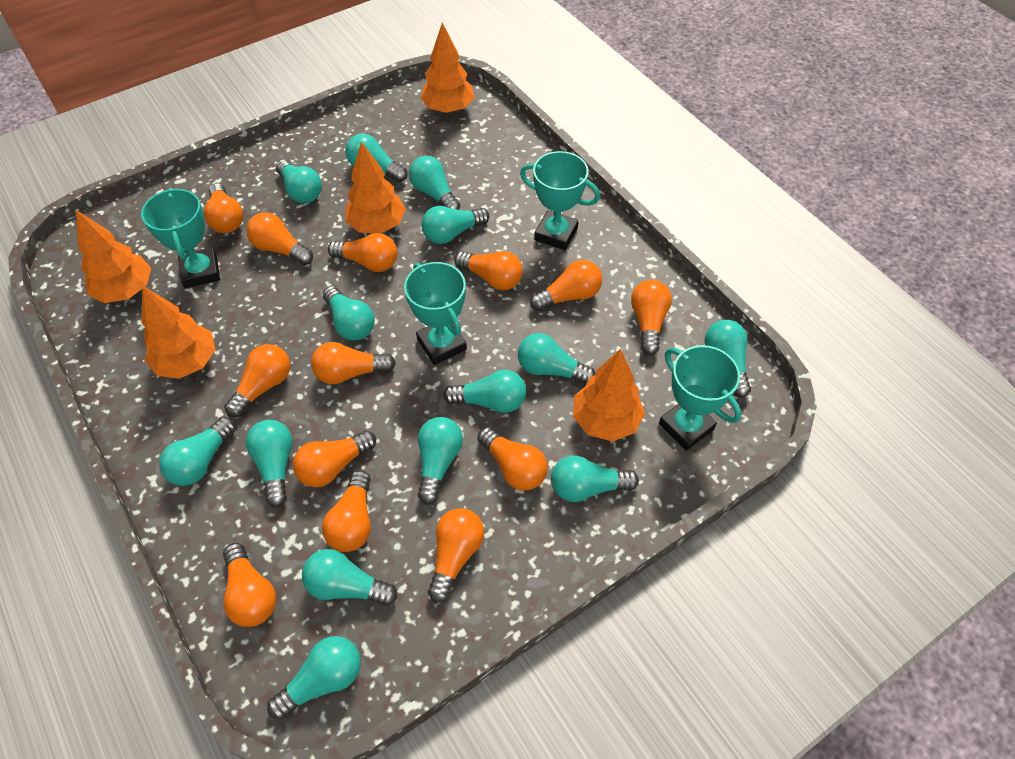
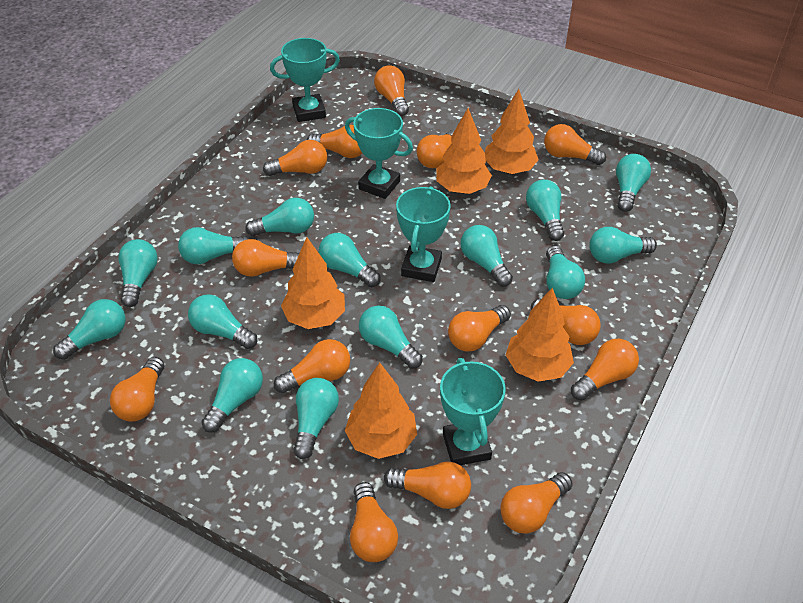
orange light bulb: [204,183,243,233] [223,543,276,627] [224,344,290,417] [246,212,313,265] [293,430,376,487] [311,342,396,384] [322,470,371,552] [328,233,397,272] [428,508,484,603] [454,251,523,290] [477,427,548,490] [530,260,602,311] [631,280,672,355] = 13 -> [110,357,165,422] [232,239,299,277] [263,140,327,176] [274,339,350,393] [307,125,362,158] [350,482,398,562] [374,65,409,116] [384,462,471,509] [417,130,455,168] [448,305,511,352] [500,472,573,534] [531,299,601,345] [544,124,606,165] [571,339,639,400] = 14

